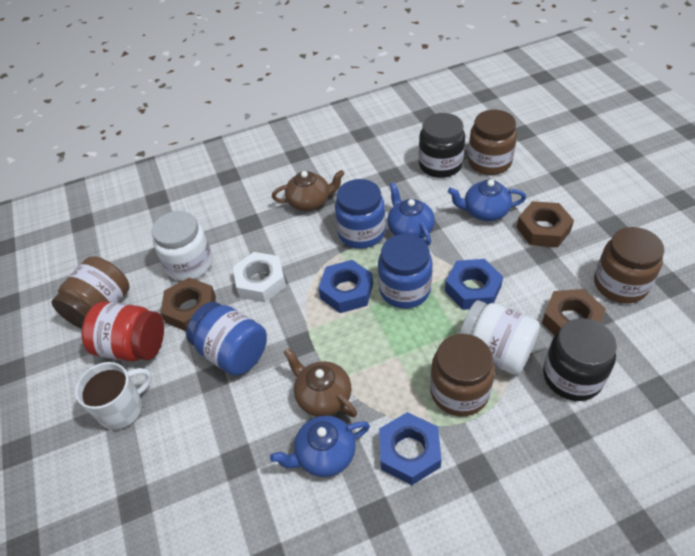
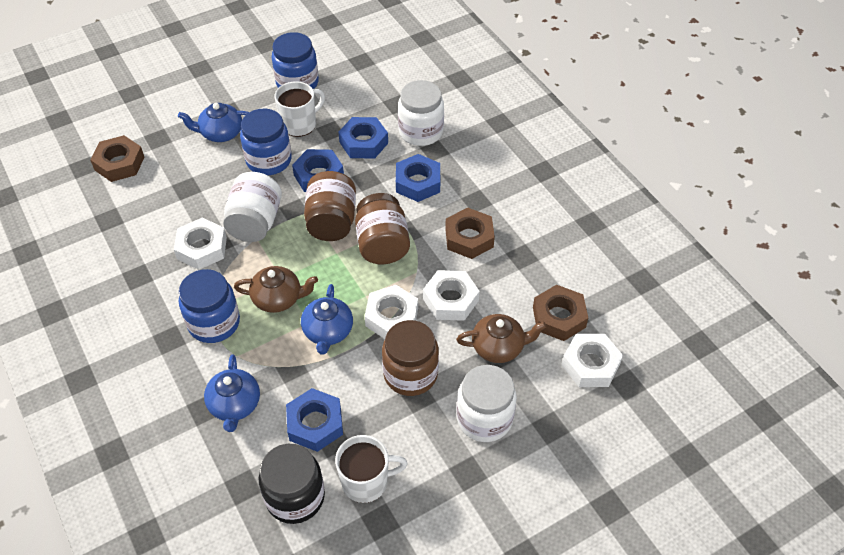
black jar: [419,113,465,178] [543,318,617,401] = 2 -> [259,444,325,524] = 1
blue nut: [319,260,373,313] [379,412,442,485] [445,259,503,310] = 3 -> [286,388,343,452] [292,149,344,192] [338,117,388,159] [396,154,440,202] = 4
brown jar: [51,256,129,329] [430,334,495,416] [468,110,517,175] [594,227,664,303] = 4 -> [304,171,356,241] [355,193,410,264] [382,320,439,396] = 3
red jar: [82,302,164,361] = 1 -> none = 0
white jar: [152,211,212,281] [459,300,540,375] = 2 -> [223,172,282,242] [398,80,444,146] [457,365,517,442] = 3
white mug: [75,362,152,430] = 1 -> [275,81,325,137] [335,435,408,503] = 2
white nut: [233,252,286,302] = 1 -> [174,218,227,270] [365,285,418,339] [423,270,480,321] [562,334,623,387] = 4

